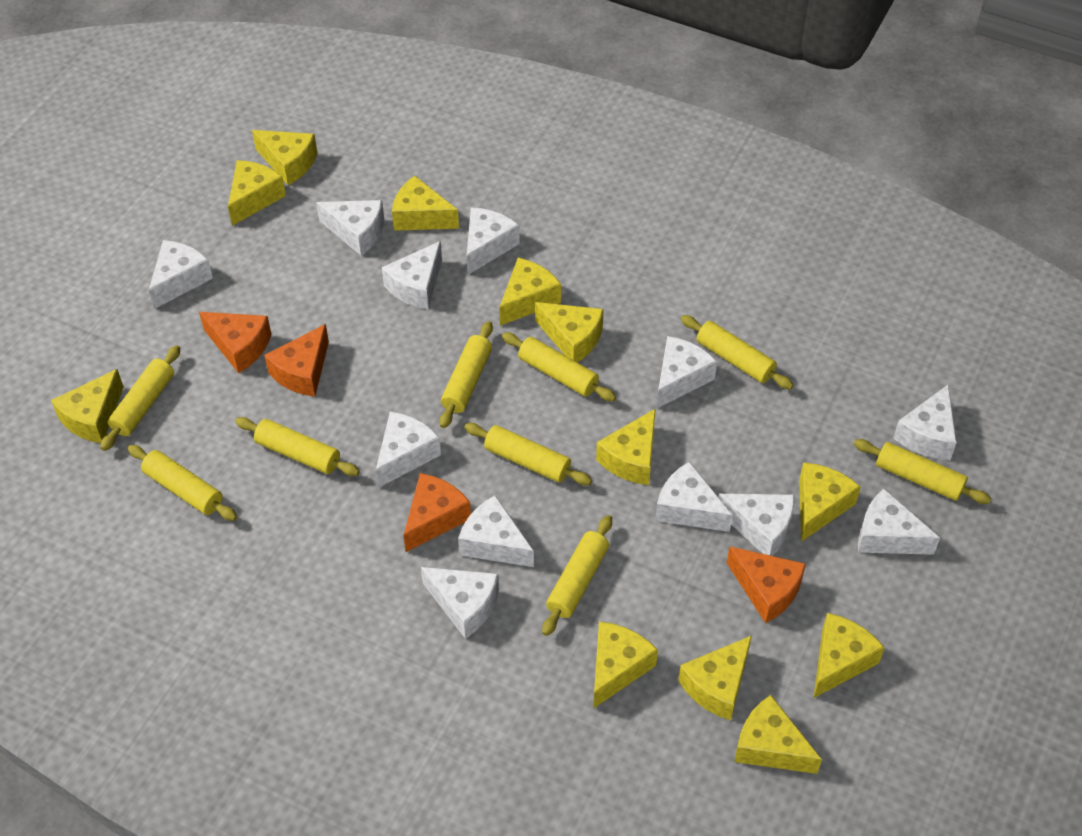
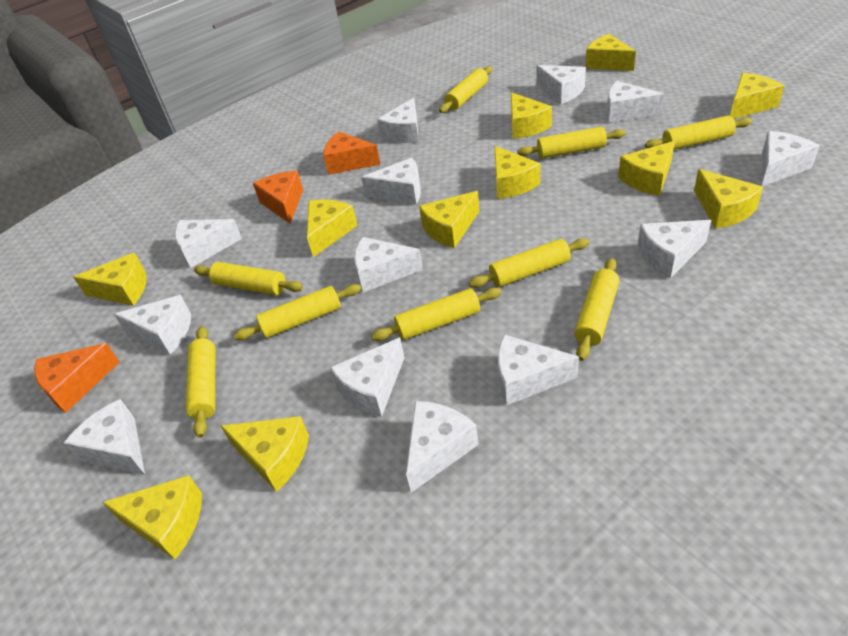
orange cheese: [199,312,271,373] [264,324,329,397] [403,473,471,552] [727,546,806,623] = 4 -> [34,343,120,413] [253,171,303,223] [323,132,381,175] = 3
white cheese: [149,240,213,309] [316,200,384,256] [376,411,441,488] [382,241,442,310] [421,567,499,639] [458,495,534,567] [467,207,520,275] [655,461,733,532] [656,336,717,409] [718,494,794,556] [858,489,940,555] [893,385,957,460] = 12 -> [64,399,145,475] [114,295,191,355] [175,219,242,268] [330,338,405,417] [354,237,423,292] [361,158,421,205] [377,98,419,143] [406,401,479,493] [498,335,579,405] [537,65,586,104] [607,81,664,123] [637,220,711,279] [761,131,820,186] = 13
yellow cheese: [51,369,124,443] [228,160,286,226] [252,130,317,185] [392,176,459,231] [499,258,561,326] [535,302,604,363] [593,622,658,709] [596,408,656,485] [678,636,752,720] [734,695,822,774] [799,462,861,542] [814,613,885,698] = 12 -> [73,252,147,306] [102,475,202,559] [221,416,309,492] [307,200,358,257] [419,191,480,248] [494,146,540,199] [511,92,552,139] [585,34,636,71] [618,141,675,196] [694,169,763,229] [730,73,784,119] = 11

